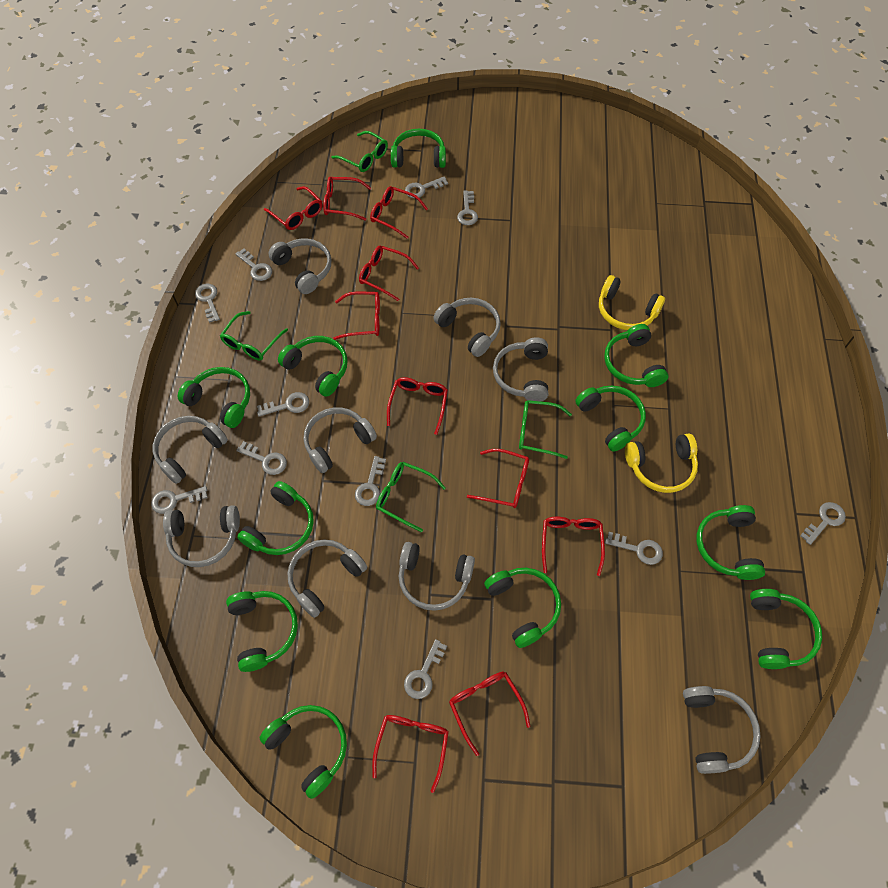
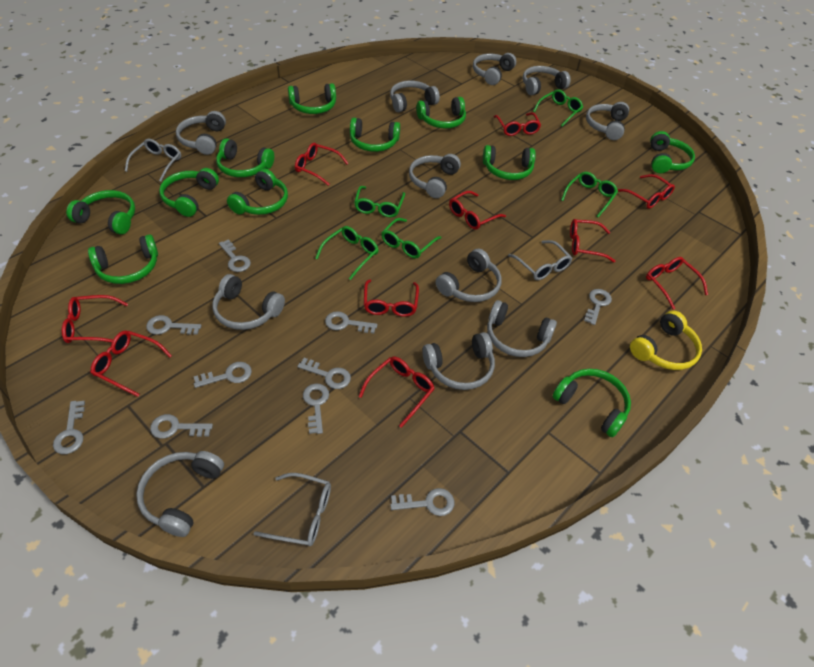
green glasses: [220,311,288,360] [331,131,388,172] [376,462,446,532] [519,400,572,459] = 4 -> [315,226,379,280] [354,186,405,217] [381,218,441,258] [533,89,583,126] [561,172,618,218] = 5
grey glasses: none = 0 -> [125,139,181,182] [253,473,331,547] [508,240,572,280] = 3
grey headphones: [153,416,228,484] [163,505,240,567] [268,239,331,294] [288,539,367,618] [304,407,377,473] [399,542,475,611] [433,298,501,357] [493,337,548,402] [683,686,761,774] = 9 -> [136,451,224,537] [176,111,226,155] [212,274,285,330] [390,81,440,112] [409,154,461,198] [422,332,495,390] [436,249,502,302] [473,53,516,85] [487,300,557,357] [522,66,571,95] [586,102,629,140] = 11
grey key: [151,486,208,514] [195,284,220,323] [235,248,272,281] [236,441,287,475] [257,392,309,416] [355,456,386,506] [404,639,447,699] [405,177,448,198] [457,190,478,225] [605,532,663,565] [800,502,846,545] = 11 -> [53,401,85,454] [146,315,202,335] [150,414,213,438] [194,362,252,388] [219,239,251,272] [297,358,351,389] [303,384,329,434] [325,311,377,334] [390,488,454,516] [584,289,612,325] = 10
yellow headphones: [599,275,665,330] [625,433,698,493] = 2 -> [630,311,702,370] = 1

